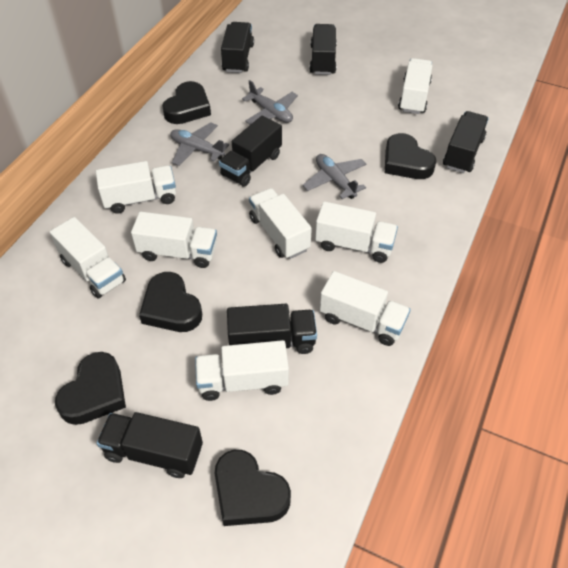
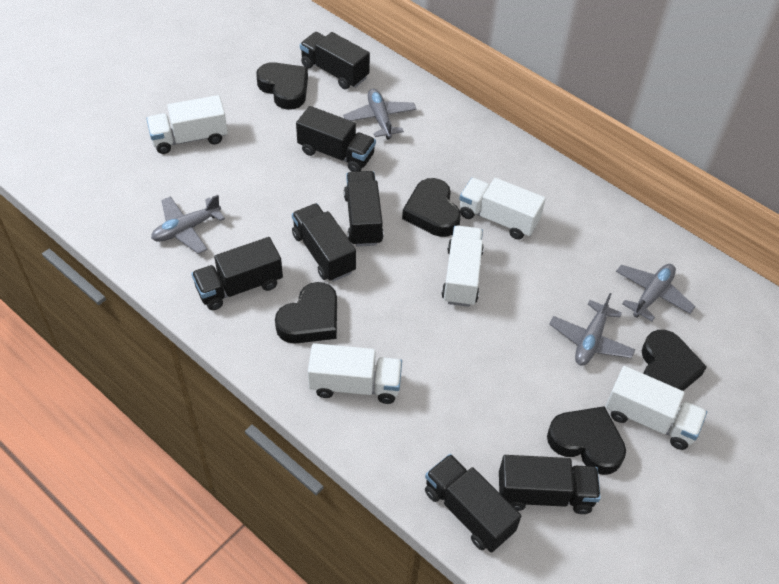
black truck: [97,412,203,478] [219,116,282,187] [221,22,254,73] [227,304,317,354] [309,24,337,75] [443,111,489,173] = 6 -> [192,237,283,310] [292,203,356,282] [296,106,376,172] [300,32,370,89] [344,171,384,247] [425,454,521,552] [499,455,601,514] = 7
grey plane: [170,122,229,166] [242,80,298,125] [303,154,366,199] = 3 -> [151,195,225,254] [343,89,416,140] [549,293,635,366] [616,264,695,321] = 4
white truck: [50,217,126,299] [96,161,176,214] [131,212,217,268] [195,340,289,401] [249,188,312,259] [315,201,398,263] [320,271,411,346] [398,58,432,114] = 8 -> [146,95,228,154] [308,343,402,404] [441,226,484,307] [459,178,546,240] [605,366,707,450] = 5

